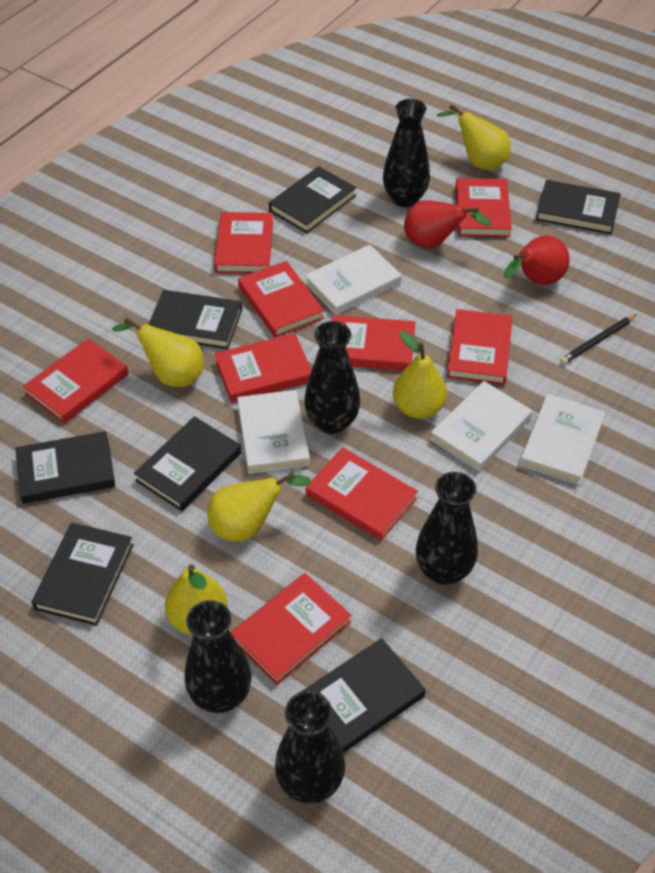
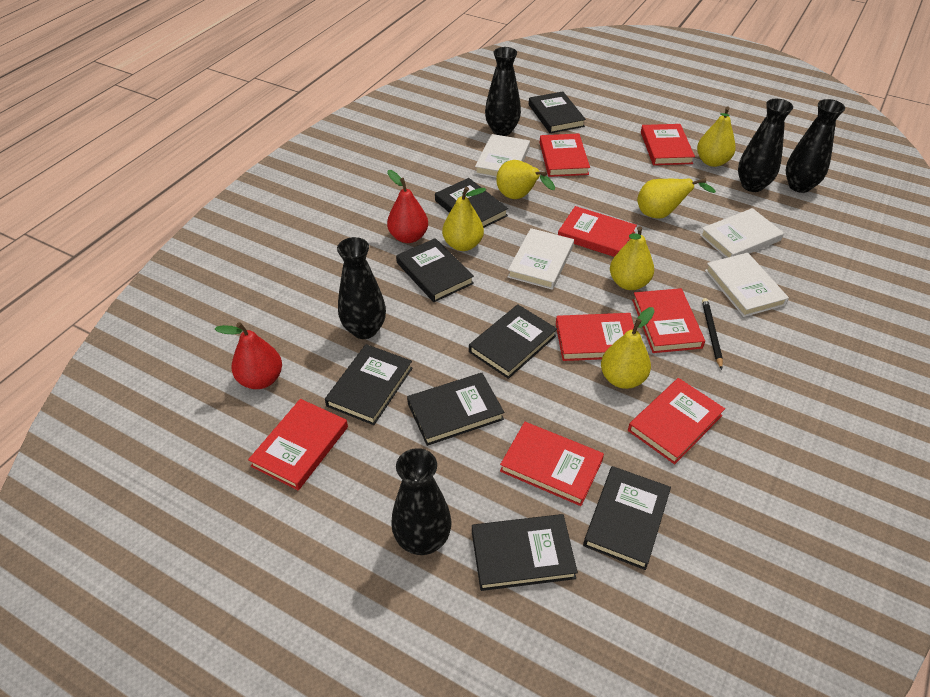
black book: [15,431,115,504] [31,523,134,626] [134,416,241,511] [148,290,242,349] [269,166,356,233] [299,638,426,753] [536,180,620,234] = 7 -> [325,344,413,425] [396,238,474,302] [407,373,504,446] [435,178,508,228] [469,304,557,379] [472,514,578,591] [529,92,586,133] [583,466,671,570] = 8
red book: [23,338,129,424] [214,212,273,274] [214,333,312,403] [231,573,351,685] [238,261,324,338] [306,447,418,541] [332,315,415,371] [447,309,513,385] [455,178,512,237] = 9 -> [248,399,348,490] [500,422,604,506] [539,134,590,177] [556,313,634,361] [558,206,637,257] [628,378,725,464] [632,288,705,353] [641,124,695,165] = 8
yellow pear: [112,317,204,387] [165,564,227,635] [207,472,311,541] [393,331,447,419] [437,104,511,170] = 5 -> [442,187,486,251] [496,160,555,199] [601,307,655,389] [610,226,654,290] [637,178,716,219] [697,107,736,167] = 6

